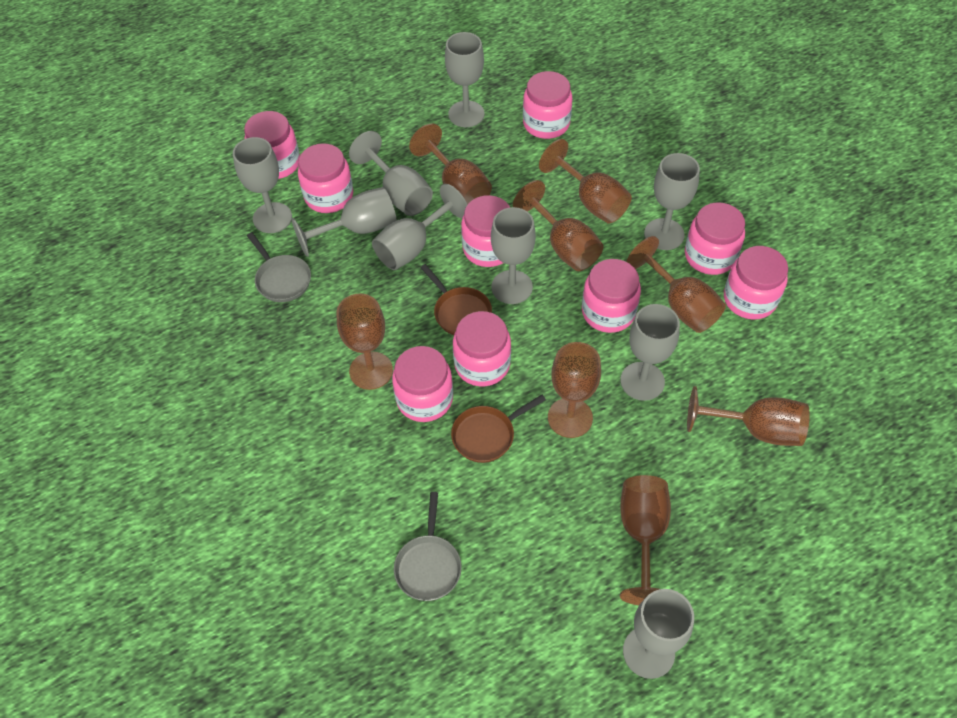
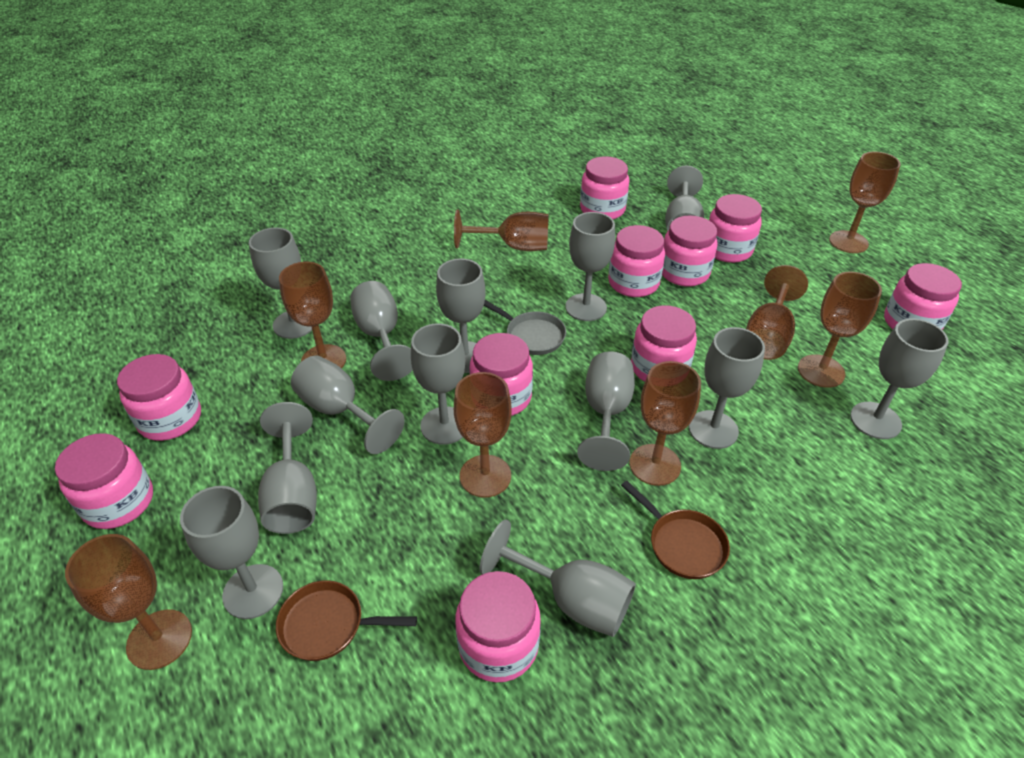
grey goblet: [233,137,292,233] [292,187,396,257] [349,131,433,216] [372,184,467,270] [445,32,485,127] [491,207,536,304] [620,304,680,401] [623,589,694,679] [644,153,700,250] = 9 -> [180,486,283,619] [249,228,312,339] [258,402,317,534] [291,356,405,454] [350,281,413,381] [411,323,465,445] [436,258,486,373] [480,520,636,637] [565,212,615,321] [577,351,635,471] [665,166,704,232] [689,327,765,449] [850,319,949,439] = 13
grey pan: [247,232,311,302] [394,492,462,601] = 2 -> [484,300,566,355] = 1
pink jar: [244,111,300,179] [298,143,353,213] [392,346,453,422] [453,311,511,386] [461,195,510,267] [523,71,572,139] [582,259,641,333] [685,202,745,275] [724,246,788,320] = 9 -> [55,433,153,529] [117,354,201,441] [455,571,541,683] [470,333,533,416] [580,156,629,219] [608,225,665,297] [631,305,697,382] [662,216,718,287] [709,194,762,263] [884,263,962,330] = 10

